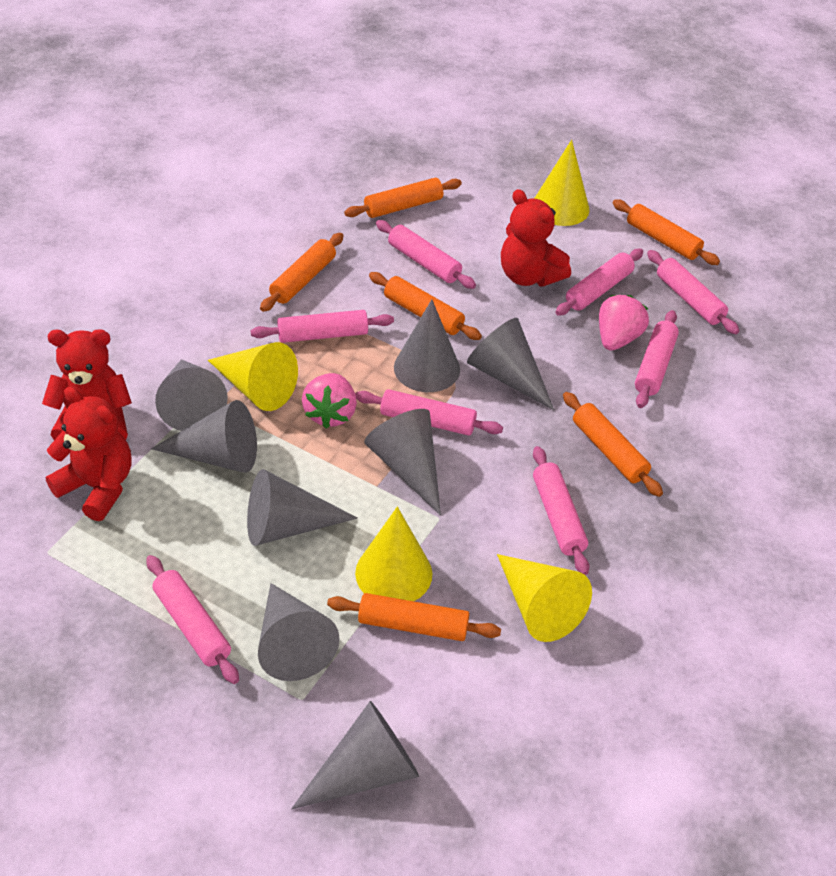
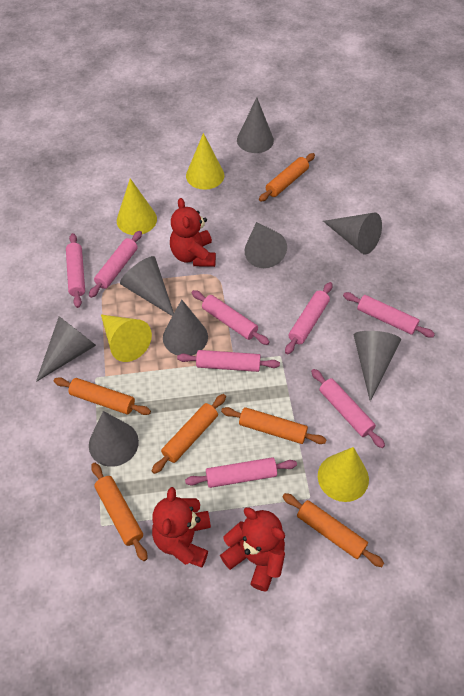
pink strawberry: [302,373,357,429] [599,295,649,351] = 2 -> none = 0

